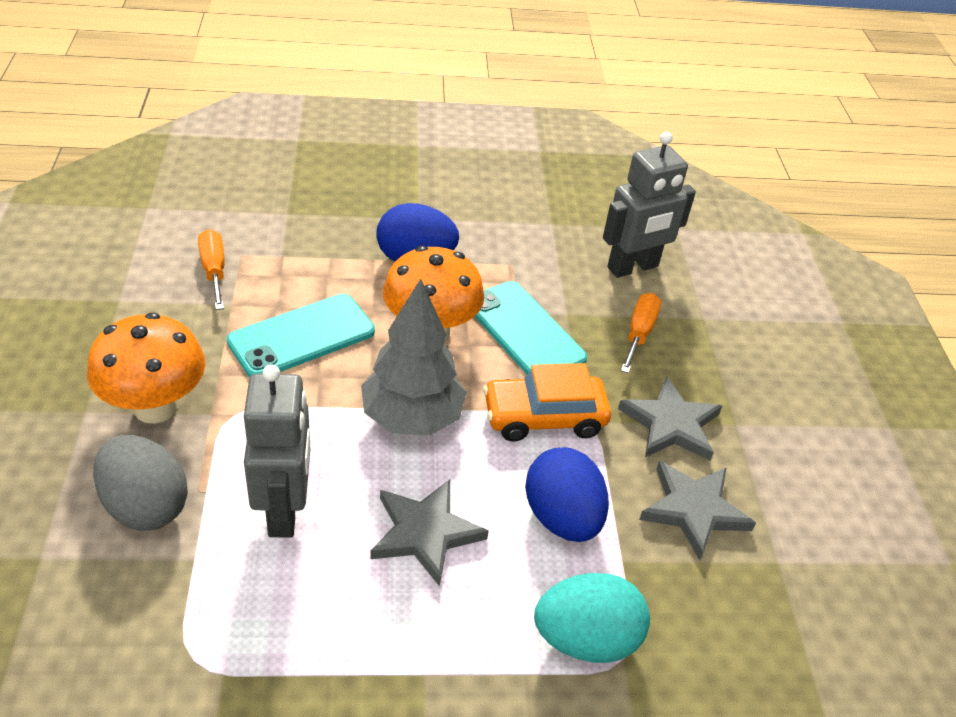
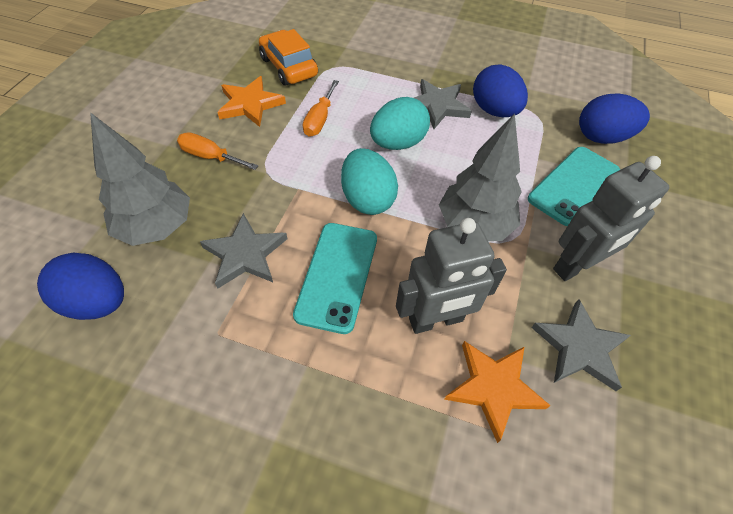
blue egg: [376,203,459,261] [525,447,609,542] = 2 -> [37,253,124,320] [473,64,528,117] [579,94,650,144] = 3
grey egg: [93,435,188,531] = 1 -> none = 0
grey tree: [361,278,467,436] = 1 -> [90,112,190,246] [439,113,522,241] = 2
orange mushroom: [87,312,205,424] [383,246,485,342] = 2 -> none = 0
orange star: none = 0 -> [217,76,286,127] [444,341,551,443] = 2
turquoise egg: [534,573,650,663] = 1 -> [341,148,398,215] [370,97,430,150] = 2

